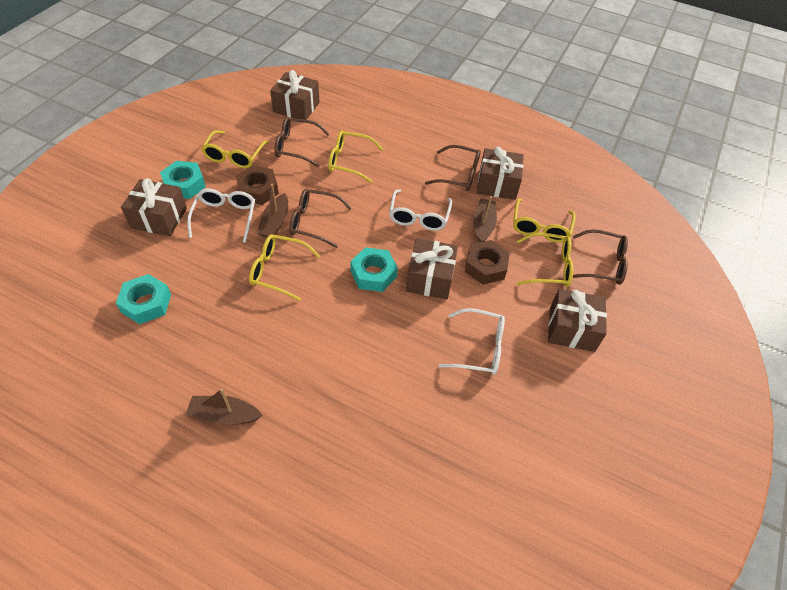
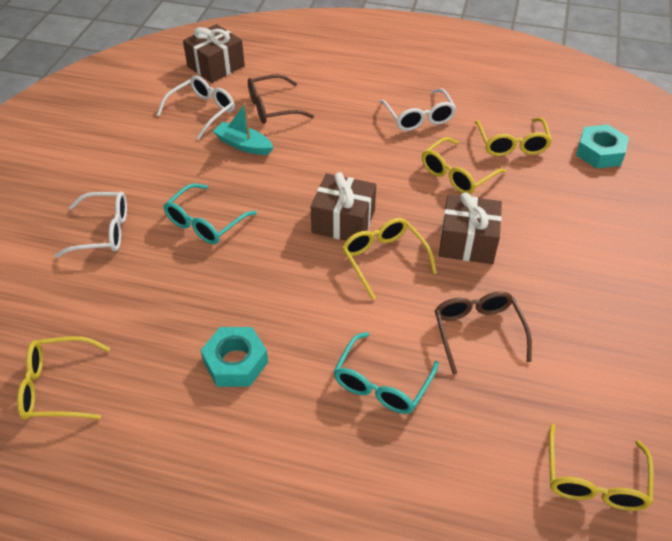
brown boat: [186,388,263,425] [257,183,288,238] [473,196,497,243] = 3 -> none = 0
brown gift: [121,178,187,236] [270,70,320,120] [406,238,458,299] [477,147,524,200] [548,289,607,352] = 5 -> [183,24,245,83] [311,172,376,241] [439,193,502,264] = 3
brown glasses: [274,117,329,167] [289,189,352,248] [425,145,481,191] [573,229,628,285] = 4 -> [248,74,314,124] [435,291,532,375] = 2
brown nut: [236,165,279,205] [465,240,510,285] = 2 -> none = 0
turquoise boat: none = 0 -> [213,103,274,155] = 1
turquoise glasses: none = 0 -> [163,183,257,244] [334,332,439,414] = 2
turquoise nut: [116,274,171,324] [160,161,206,199] [350,247,398,292] = 3 -> [200,327,268,387] [576,125,629,168] = 2

